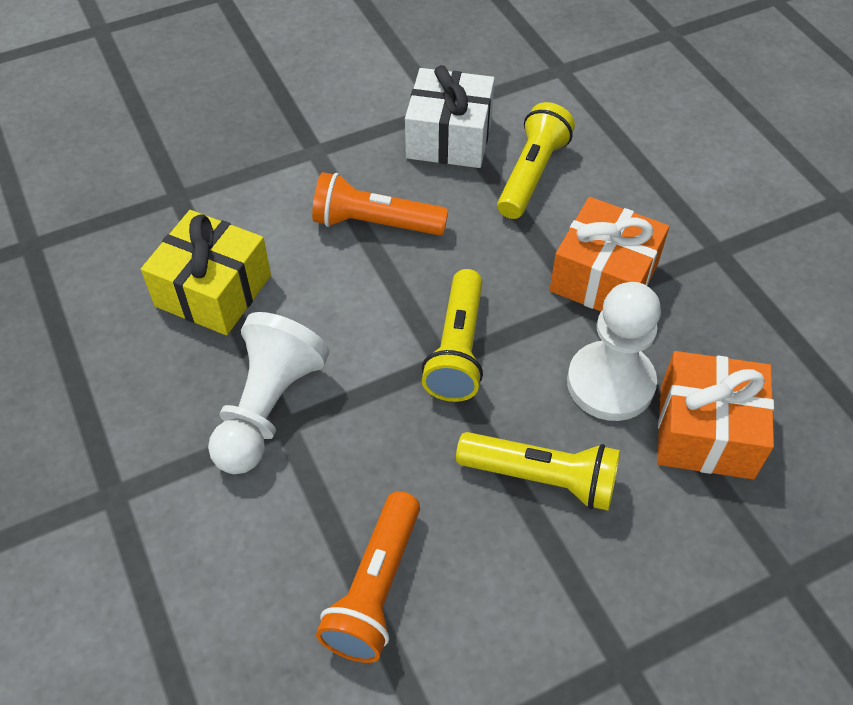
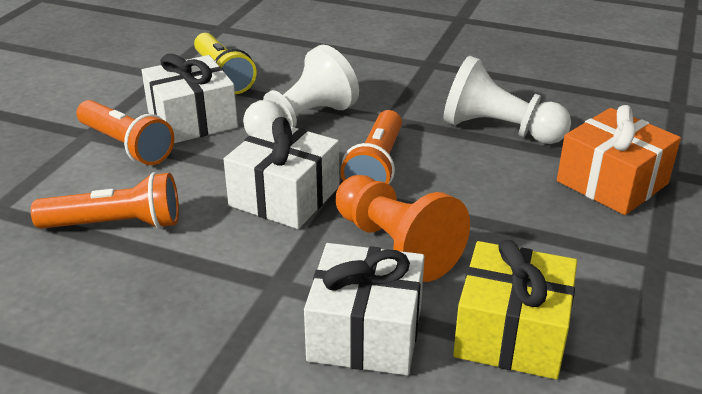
orange flashlight: [312,172,448,236] [316,491,420,663] = 2 -> [31,172,179,229] [77,100,174,165] [341,110,402,184] = 3
orange gift: [550,197,669,311] [657,351,774,479] = 2 -> [557,105,681,215] = 1
orange pawn: none = 0 -> [336,175,470,282] = 1
white gift: [405,65,495,168] = 1 -> [142,54,238,143] [224,117,339,229] [304,243,425,376] = 3
yellow flashlight: [422,269,483,402] [456,432,620,511] [497,102,575,219] = 3 -> [194,33,256,94] = 1

